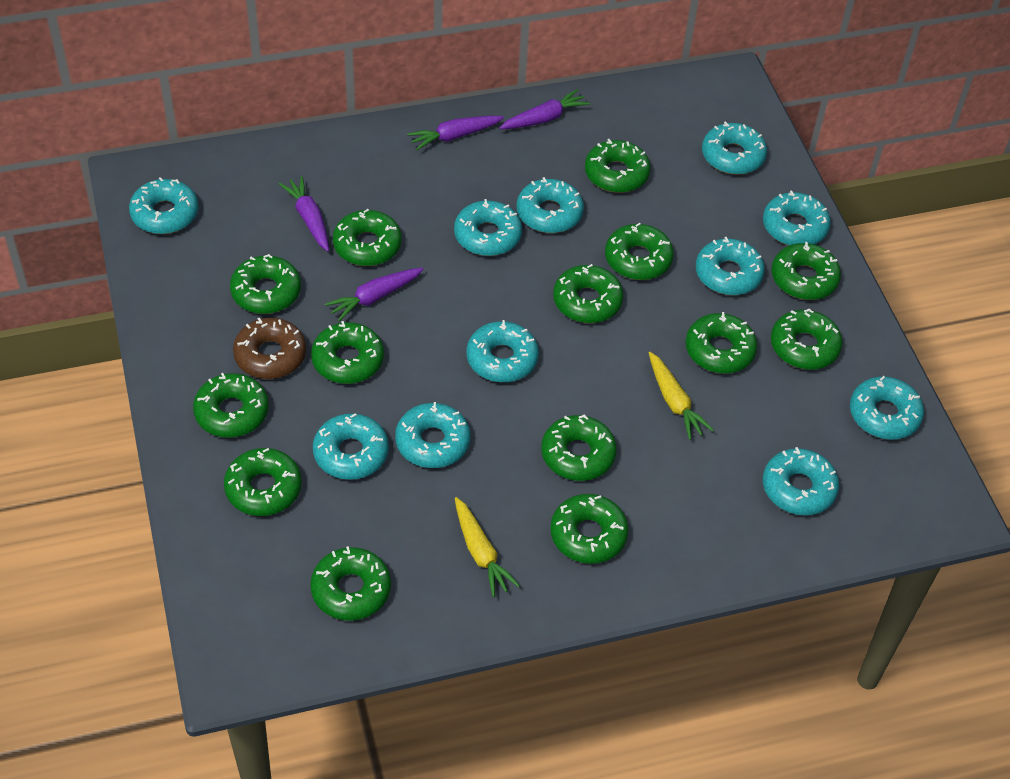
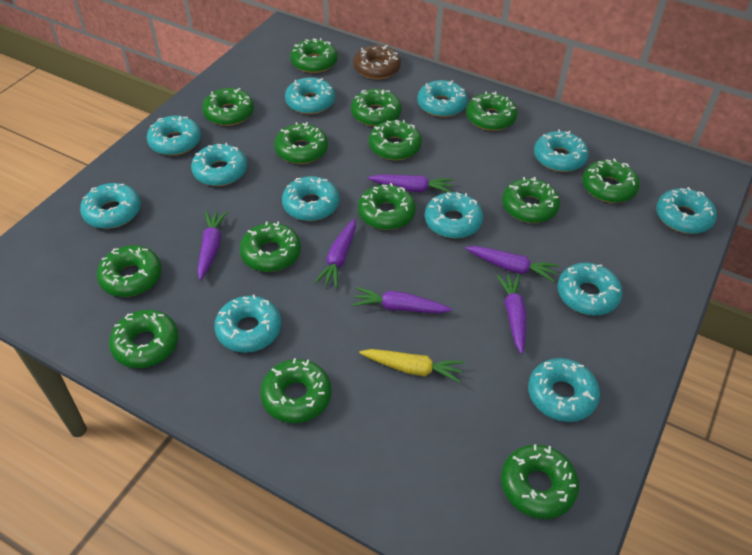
purple carrot: [279,176,329,251] [325,267,424,322] [407,116,504,150] [499,89,590,129] = 4 -> [197,211,228,280] [314,219,356,288] [352,287,452,313] [368,175,454,192] [465,246,559,282] [496,274,526,354] = 6
turquoise donut: [129,177,199,234] [313,413,389,480] [395,402,470,468] [454,199,522,256] [466,320,539,382] [517,177,584,233] [696,237,765,295] [702,121,767,175] [763,190,831,245] [763,447,839,515] [850,376,924,439] = 11 -> [80,183,141,229] [147,115,201,156] [191,143,247,186] [214,294,281,353] [282,176,339,221] [285,77,335,114] [417,80,468,117] [425,192,483,239] [528,358,600,422] [534,129,589,172] [558,263,623,316] [656,187,717,234] = 12
yellow carrot: [455,497,520,597] [649,352,714,440] = 2 -> [359,349,464,383] = 1

